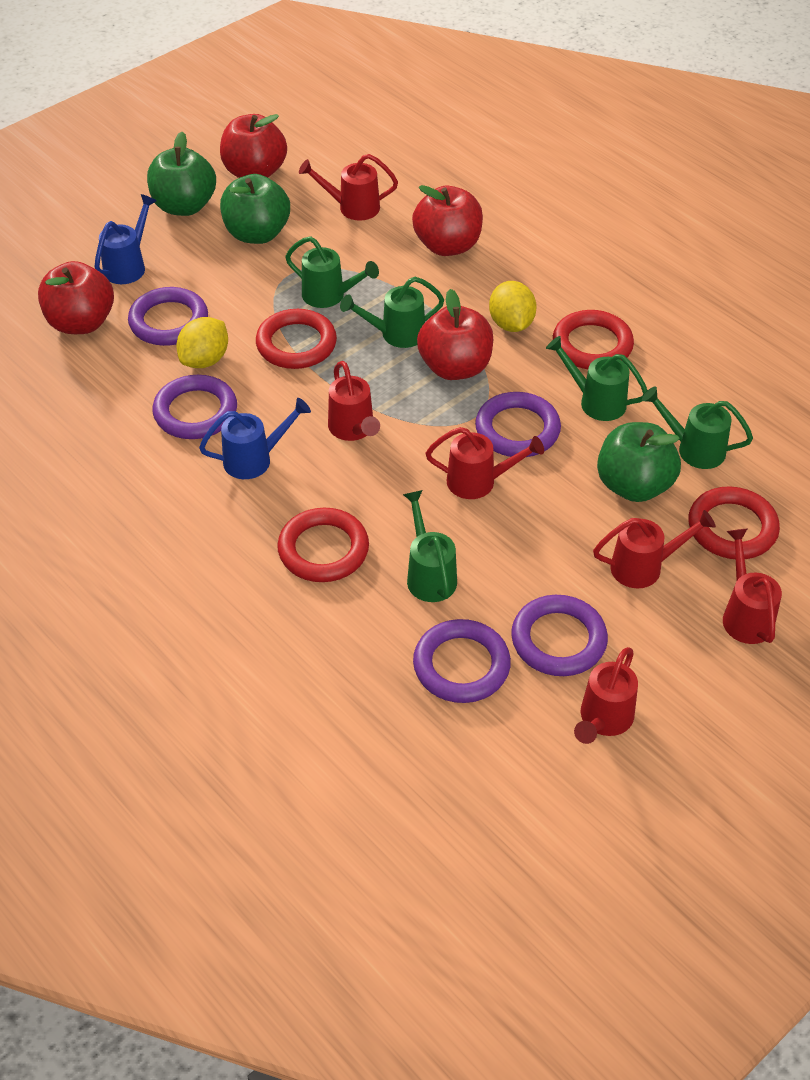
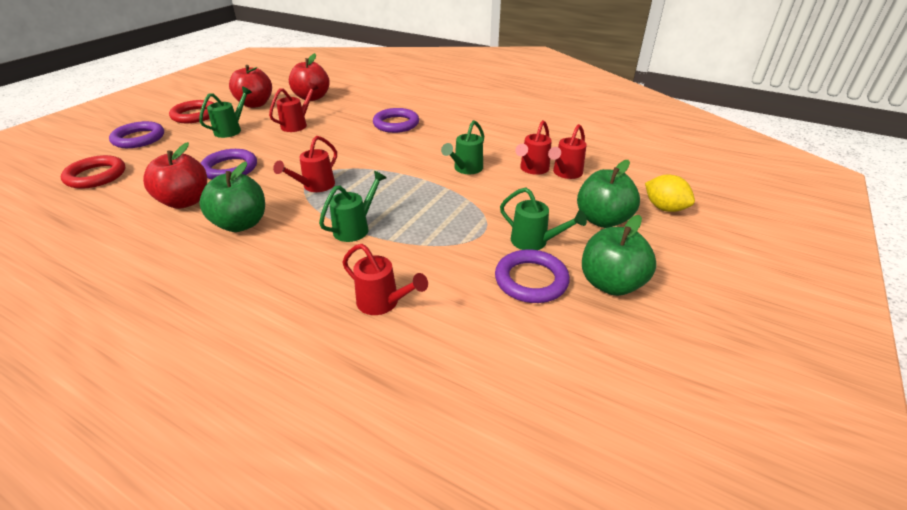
blue watering can: [95,194,157,284] [199,398,311,479] = 2 -> none = 0
green watering can: [285,236,379,308] [340,277,444,348] [403,490,457,602] [546,336,648,421] [642,387,753,469] = 5 -> [199,86,252,138] [319,171,387,242] [441,120,484,174] [500,187,587,250] = 4
purple ring: [128,287,208,346] [153,375,237,439] [413,619,511,703] [475,392,561,457] [511,595,608,676] = 5 -> [109,121,164,148] [201,149,257,179] [373,108,419,133] [495,249,570,303] = 4
red apple: [38,261,114,334] [220,114,287,178] [412,185,483,256] [417,289,493,380] = 4 -> [143,142,207,209] [229,65,272,108] [289,53,330,101] = 3
red ring: [256,309,337,369] [277,508,369,582] [553,310,634,369] [688,486,780,559] = 4 -> [61,155,125,189] [169,100,213,123] = 2
red watering can: [299,154,398,221] [328,361,380,441] [426,427,544,499] [574,647,638,744] [593,510,716,588] [723,529,782,644] = 6 -> [269,82,319,132] [273,136,337,192] [342,244,428,315] [515,120,552,175] [548,124,587,179] = 5
yellow lemon: [176,317,228,368] [489,281,537,332] = 2 -> [645,175,695,212] = 1

